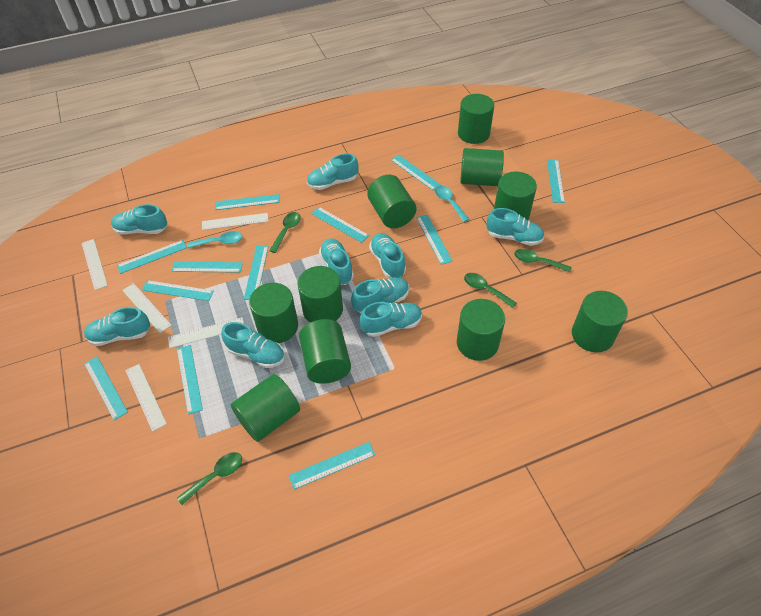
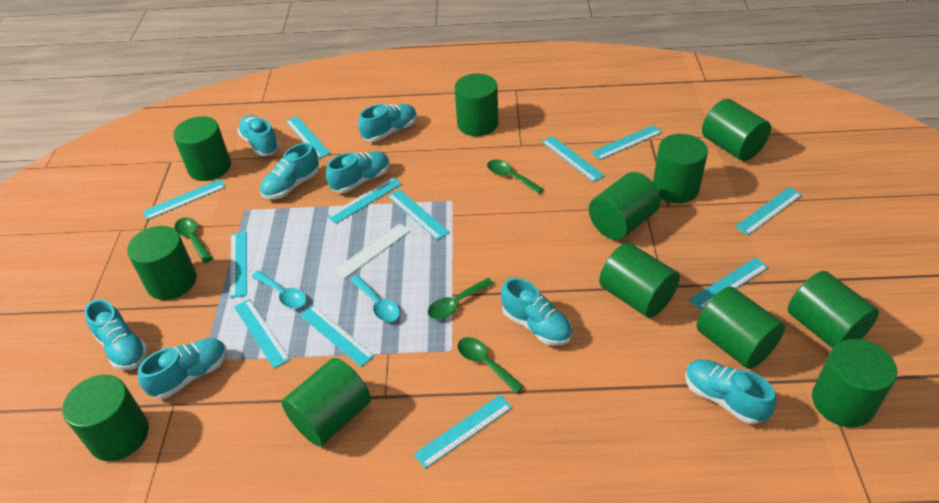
green cylinder: [231,374,300,442] [249,283,298,343] [297,266,343,322] [299,319,351,384] [367,175,416,228] [457,299,505,361] [458,94,494,144] [460,148,504,186] [494,172,537,220] [572,291,628,352] = 10 -> [62,375,149,461] [127,226,196,300] [173,116,231,181] [282,358,371,446] [455,74,498,136] [589,172,661,240] [599,243,680,318] [653,134,708,203] [697,287,785,369] [702,99,771,161] [788,271,879,348] [812,339,897,428] = 12
turquoise shoe: [84,307,150,346] [111,204,167,235] [221,322,285,368] [307,153,359,190] [319,238,354,285] [351,277,409,313] [360,302,422,337] [369,233,406,278] [486,208,544,246] = 9 -> [84,299,148,370] [138,338,227,399] [237,115,280,156] [260,143,319,199] [326,151,390,193] [358,104,417,142] [501,278,572,346] [685,360,776,424] = 8
white ruler: [82,239,108,290] [122,283,172,333] [126,364,167,432] [168,317,244,348] [202,213,268,230] = 5 -> [333,223,410,279] = 1

